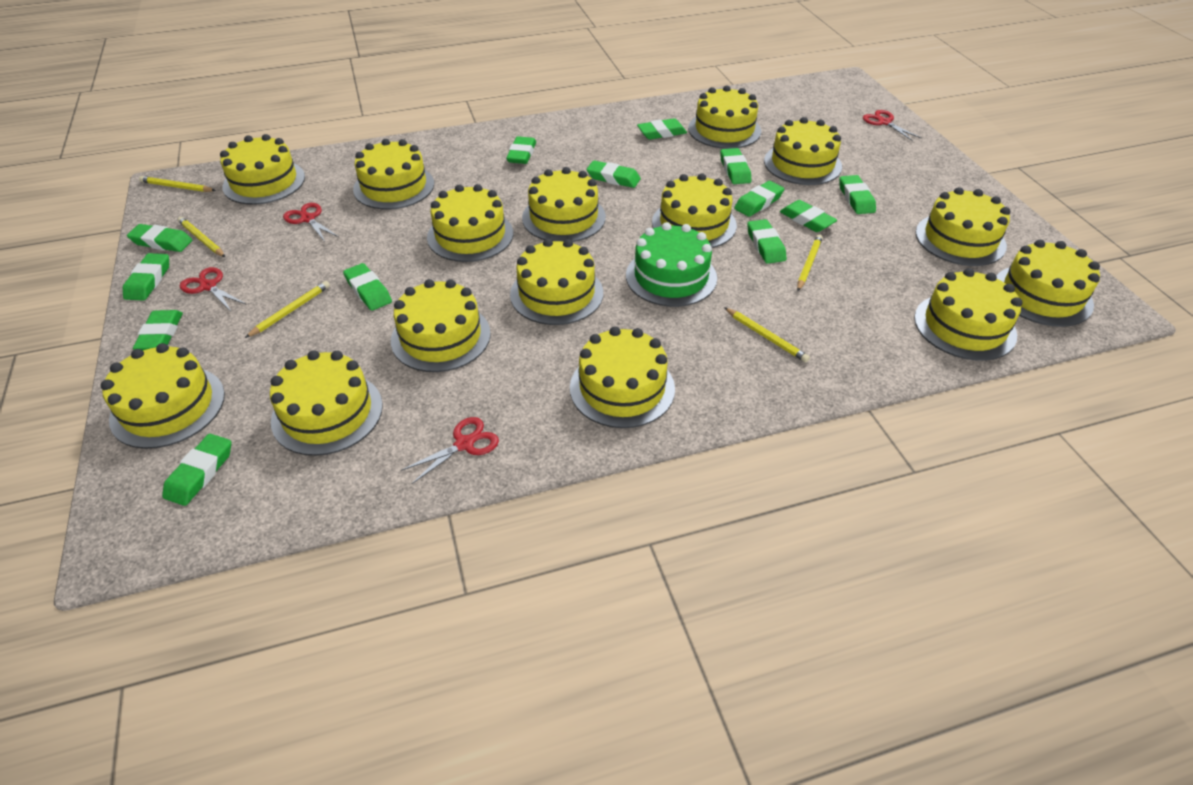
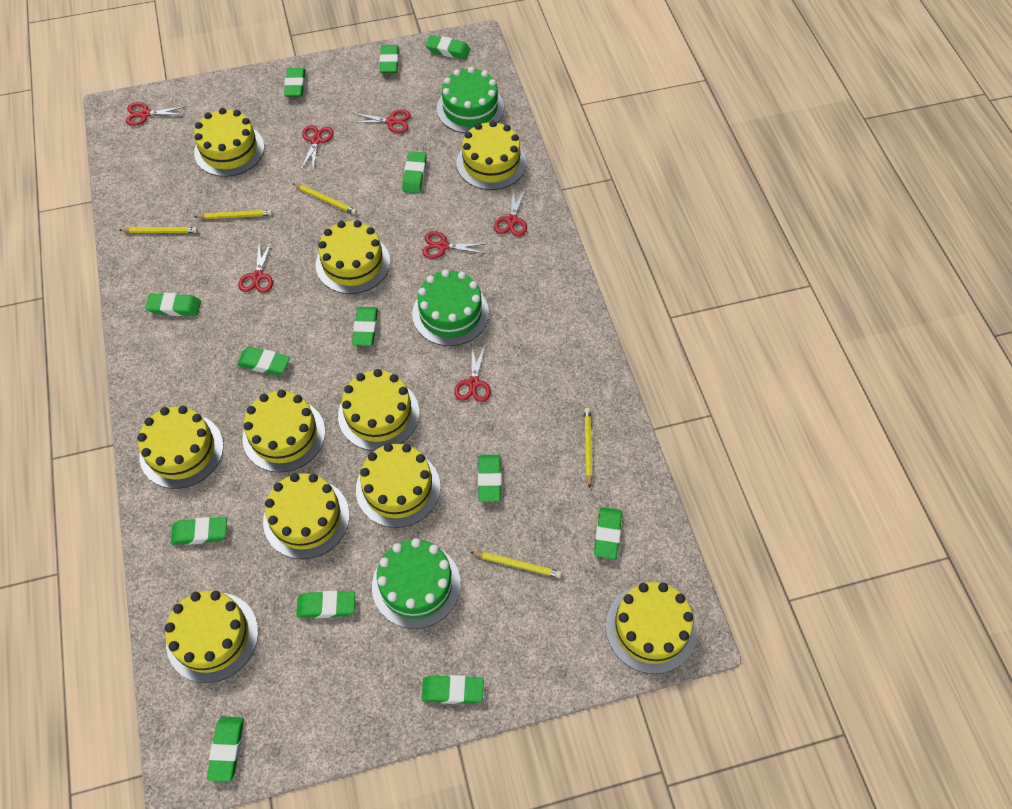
green cake: [626,222,717,307] = 1 -> [372,538,461,629] [412,269,489,346] [437,67,504,133] = 3
red scissors: [180,267,247,311] [283,203,339,242] [401,417,499,484] [863,110,922,141] = 4 -> [126,102,186,126] [238,241,273,293] [301,125,334,170] [351,109,411,133] [422,231,486,259] [454,344,491,402] [494,189,527,236] = 7
yellow cake: [101,343,225,449] [220,134,305,205] [270,350,383,456] [353,139,434,210] [391,279,491,372] [427,184,513,262] [510,239,603,325] [522,167,606,242] [570,326,675,428] [652,173,737,248] [688,86,761,149] [764,117,842,185] [914,268,1023,361] [916,187,1010,266] [997,240,1100,327] = 15 -> [137,406,224,489] [165,591,258,683] [194,108,264,177] [242,390,325,472] [263,473,349,559] [316,220,390,294] [338,369,419,451] [356,443,440,528] [457,120,526,190] [606,582,697,674] = 10

